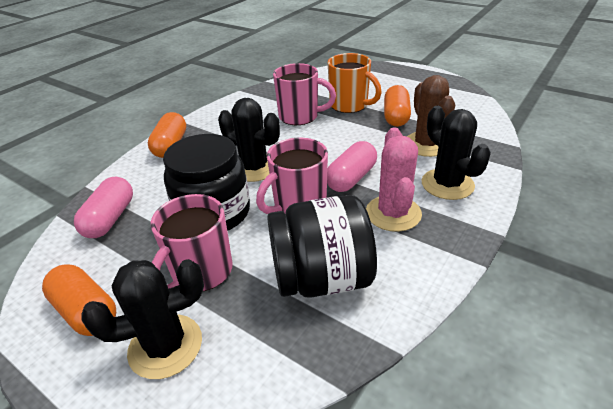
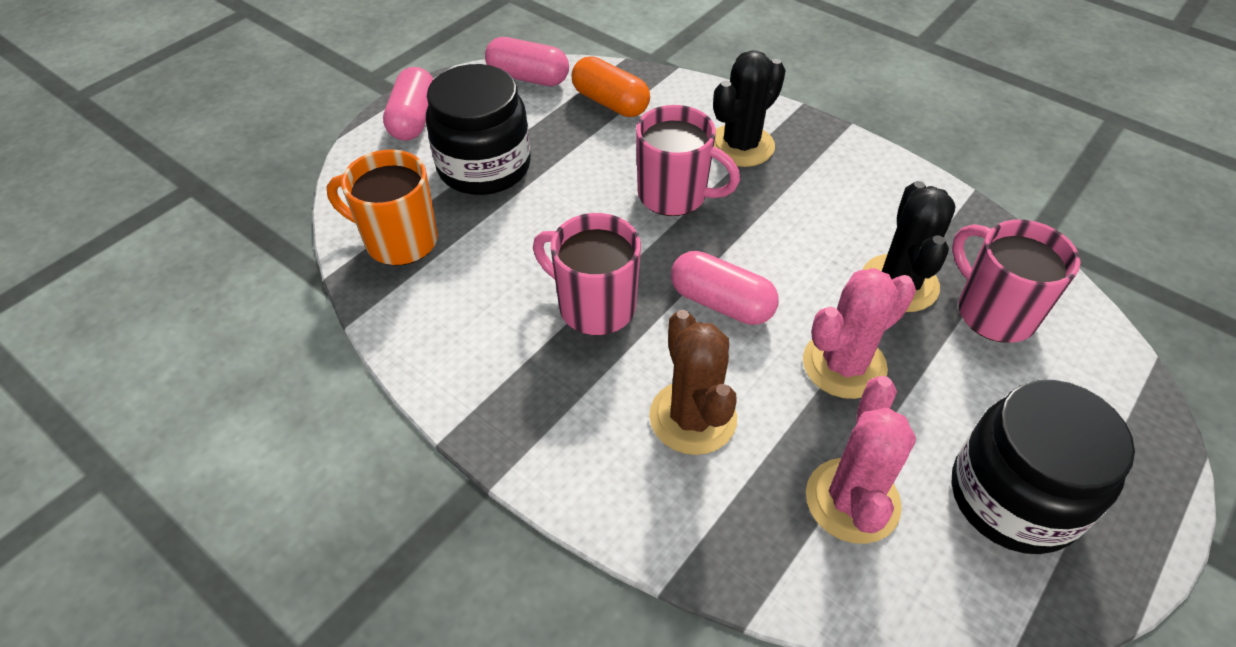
black cactus: [81,259,204,379] [218,98,280,182] [421,106,491,200] = 3 -> [713,50,786,167] [863,181,956,312] = 2
orange capsule: [42,264,116,336] [148,112,186,158] [384,85,411,127] = 3 -> [572,56,650,117] = 1
pink cactus: [366,127,422,232] = 1 -> [803,268,916,399] [806,376,916,544] = 2
pink capsule: [74,177,133,238] [327,141,377,192] = 2 -> [383,67,433,141] [485,37,569,86] [671,251,779,325] = 3

